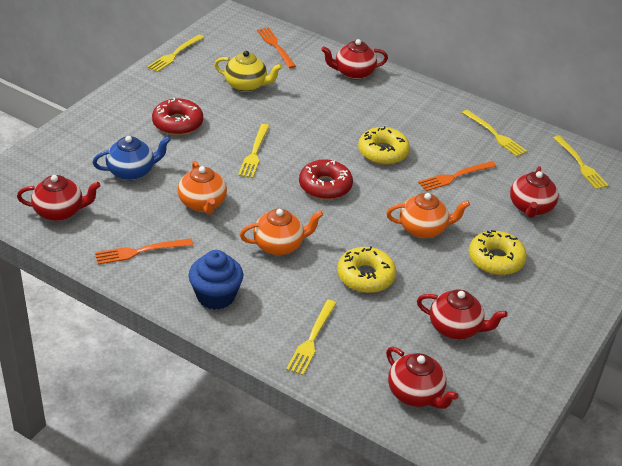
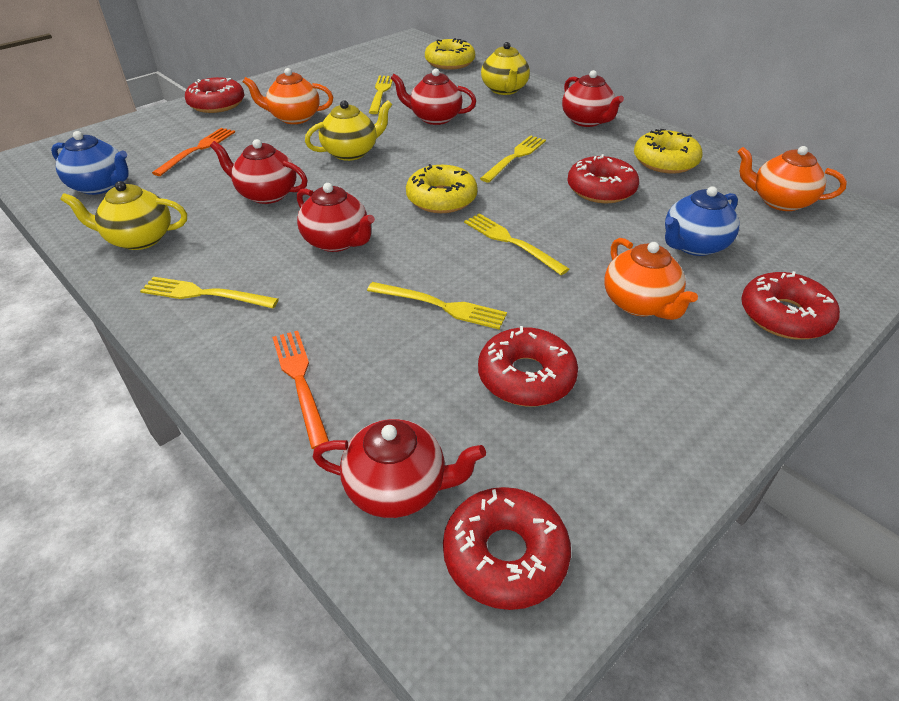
blue cupcake: [189,250,243,310] = 1 -> none = 0
blue teapot: [92,136,171,181] = 1 -> [51,131,129,195] [665,186,739,256] = 2
orange fork: [95,239,193,264] [257,27,296,68] [418,161,496,191] = 3 -> [152,128,235,176] [272,331,329,449] = 2
red donut: [152,98,203,135] [299,159,353,200] = 2 -> [185,77,245,113] [443,487,571,610] [478,326,578,406] [567,154,639,203] [741,271,840,340] = 5
yellow teapot: [214,51,282,92] = 1 -> [60,181,187,250] [305,100,392,161] [481,42,530,95] = 3

